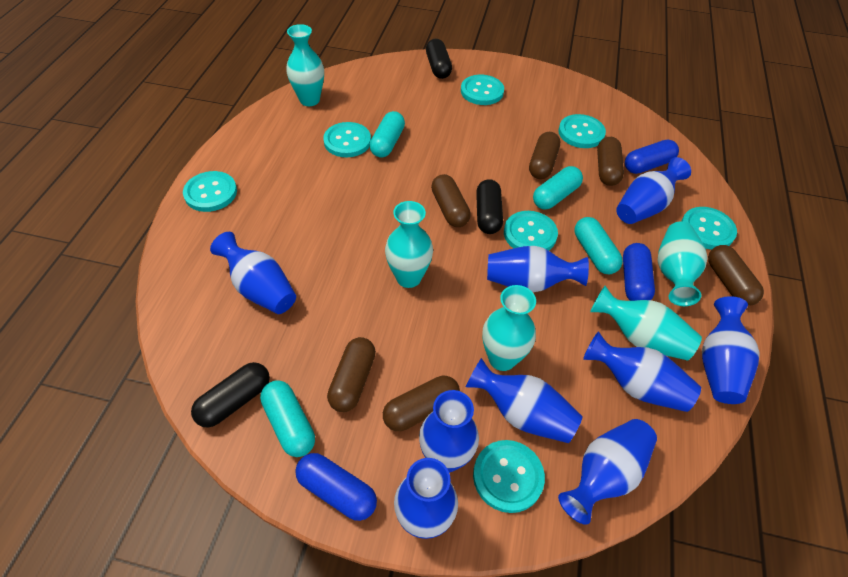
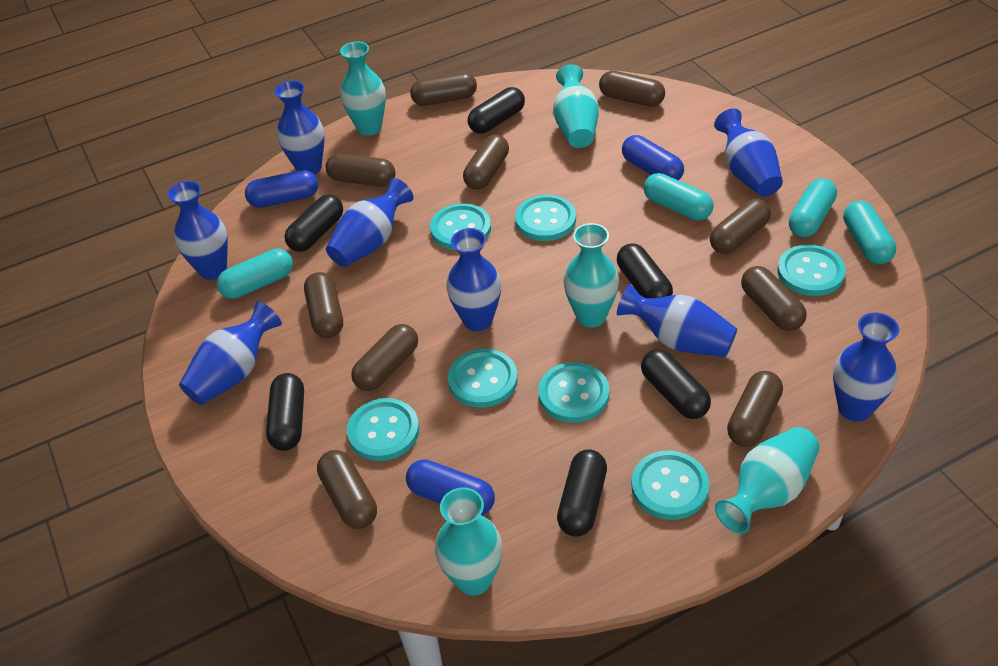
black capsule: [191,362,270,427] [426,39,452,79] [476,179,503,234] = 3 -> [266,373,304,451] [285,194,343,252] [468,87,525,134] [557,449,607,537] [617,243,673,298] [641,349,711,419] = 6
blue vase: [210,232,296,314] [394,458,458,539] [419,390,479,473] [466,358,582,443] [487,246,589,292] [558,419,657,525] [583,331,701,412] [616,157,691,224] [702,296,759,404] = 9 -> [168,181,228,280] [179,302,282,405] [274,81,325,174] [326,178,414,267] [446,228,501,331] [617,284,737,357] [714,108,783,197] [833,313,899,422] = 8
brown capsule: [327,337,376,412] [383,376,460,431] [431,174,471,227] [529,132,560,179] [597,137,624,186] [708,245,764,306] = 6 -> [304,272,343,338] [317,450,377,529] [326,153,395,187] [351,324,418,391] [410,72,477,106] [463,134,509,190] [599,71,665,107] [710,199,771,254] [727,371,783,447] [741,266,807,331] = 10

